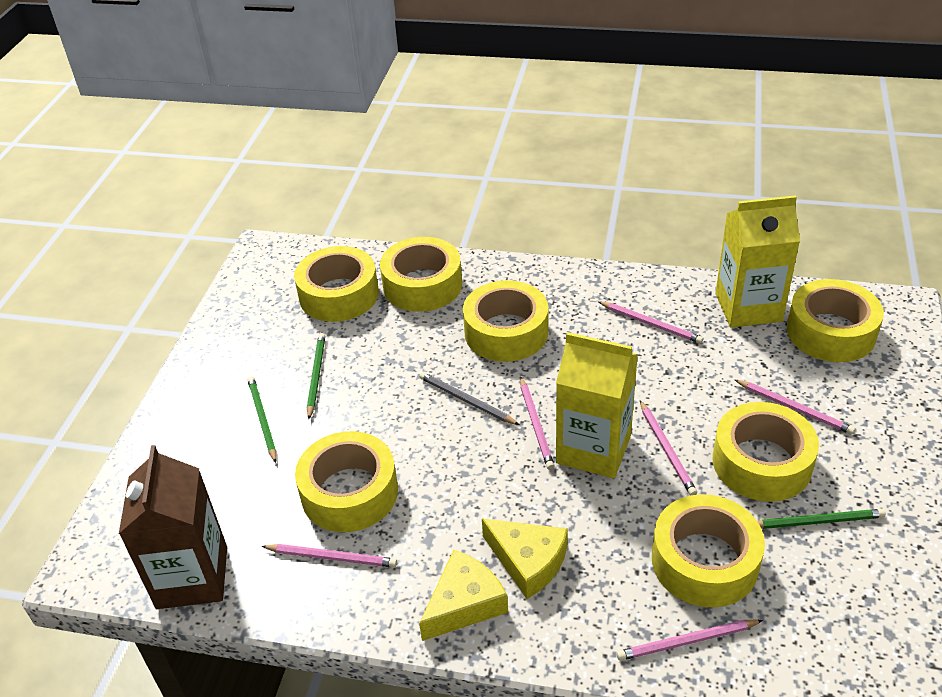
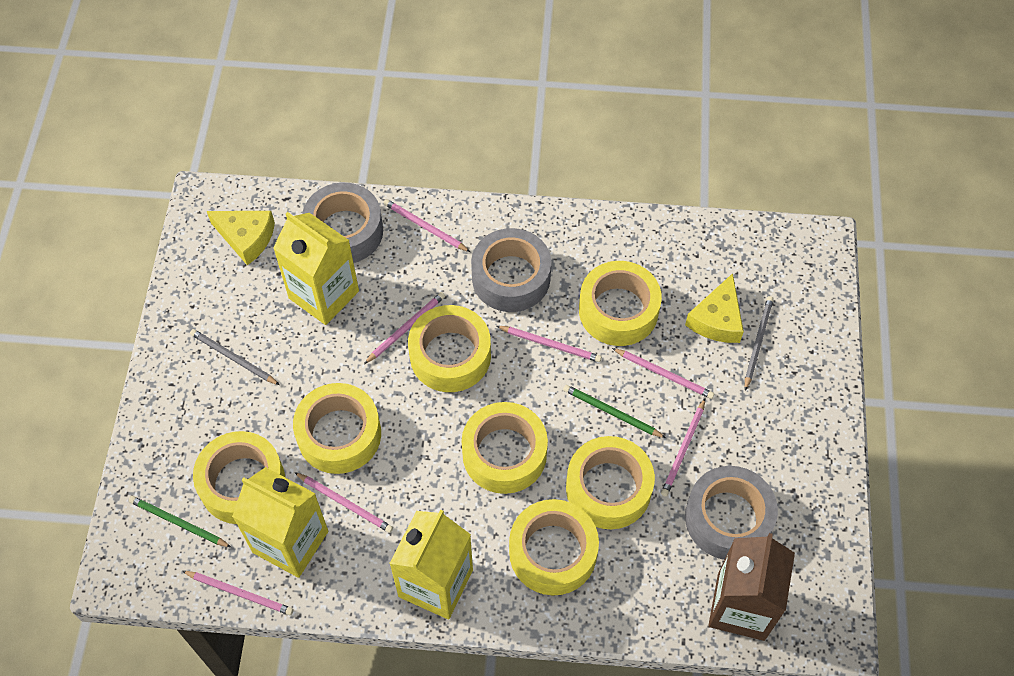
green pencil: [247,376,276,463] [307,333,325,419] [757,509,886,529] = 3 -> [129,496,232,548] [563,385,666,438] = 2
grey pencil: [419,372,519,425] = 1 -> [190,329,280,385] [745,296,774,391] = 2
grey tape: none = 0 -> [302,182,383,263] [471,228,551,312] [685,466,778,560] = 3
pink pencil: [261,544,397,568] [520,377,555,470] [598,301,703,344] [617,620,763,661] [640,401,697,495] [735,380,855,434] = 6 -> [182,571,293,615] [294,472,393,533] [364,292,445,364] [384,199,470,252] [497,326,602,362] [612,348,715,399] [661,399,705,496] = 7
yellow carton: [556,332,638,478] [715,195,800,327] = 2 -> [232,467,328,578] [273,212,359,325] [389,509,473,619] = 3

